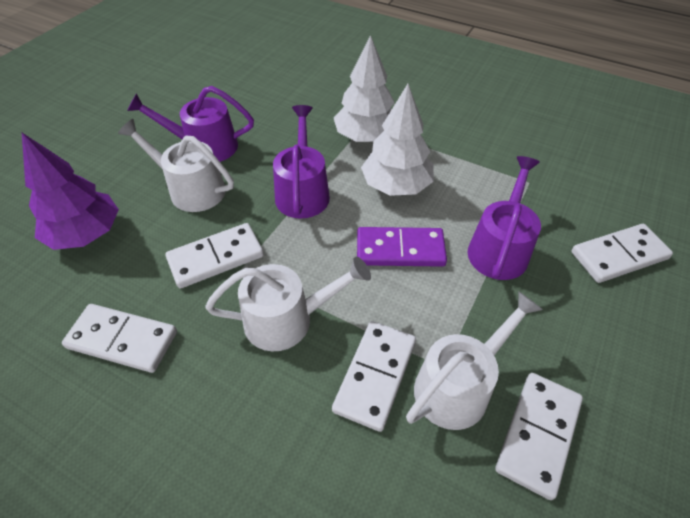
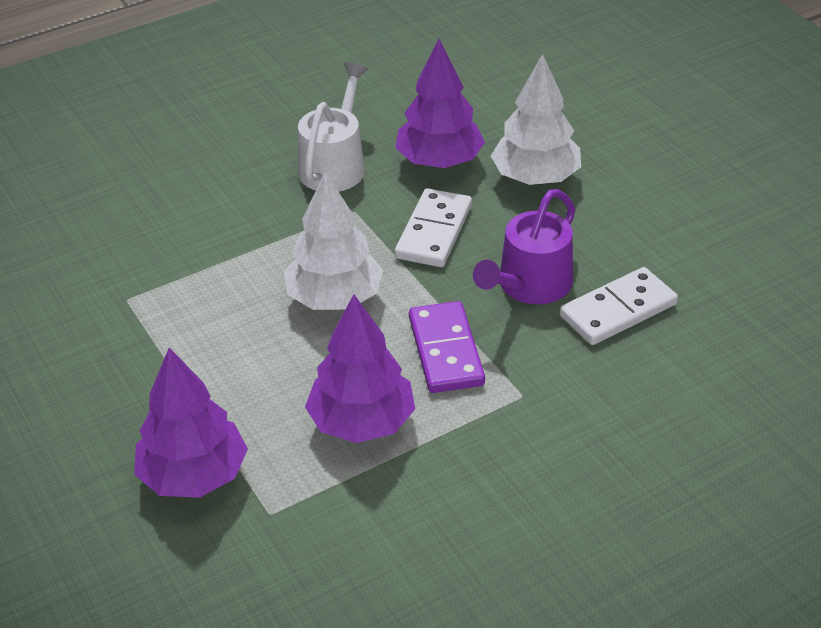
purple tree: [22,133,119,250] = 1 -> [134,348,248,498] [305,294,415,443] [396,39,485,168] = 3
purple watering can: [127,86,254,162] [273,105,330,219] [468,156,541,280] = 3 -> [473,189,575,304] = 1
white domino: [62,304,177,373] [165,223,264,289] [332,321,416,432] [495,373,583,500] [571,224,673,283] = 5 -> [395,188,472,267] [560,267,678,345] = 2
white watering can: [118,119,234,212] [205,257,371,351] [406,292,543,430] = 3 -> [298,62,368,192] = 1

